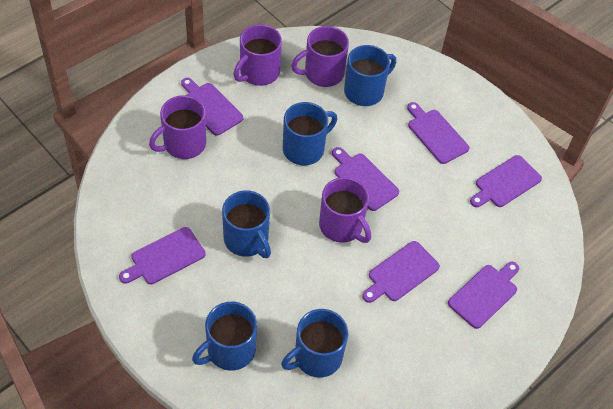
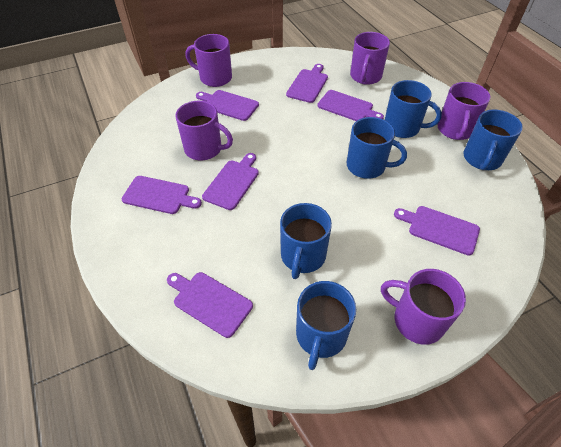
purple mug: [149,95,206,159] [233,24,282,86] [291,26,349,87] [319,177,371,243] = 4 -> [175,101,233,160] [185,34,232,87] [350,32,390,85] [381,269,466,345] [438,82,491,140] = 5

